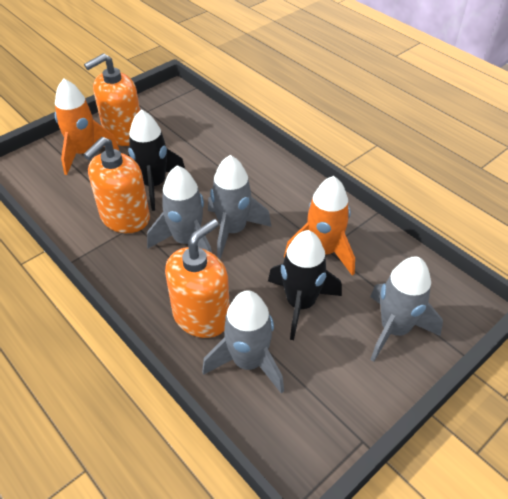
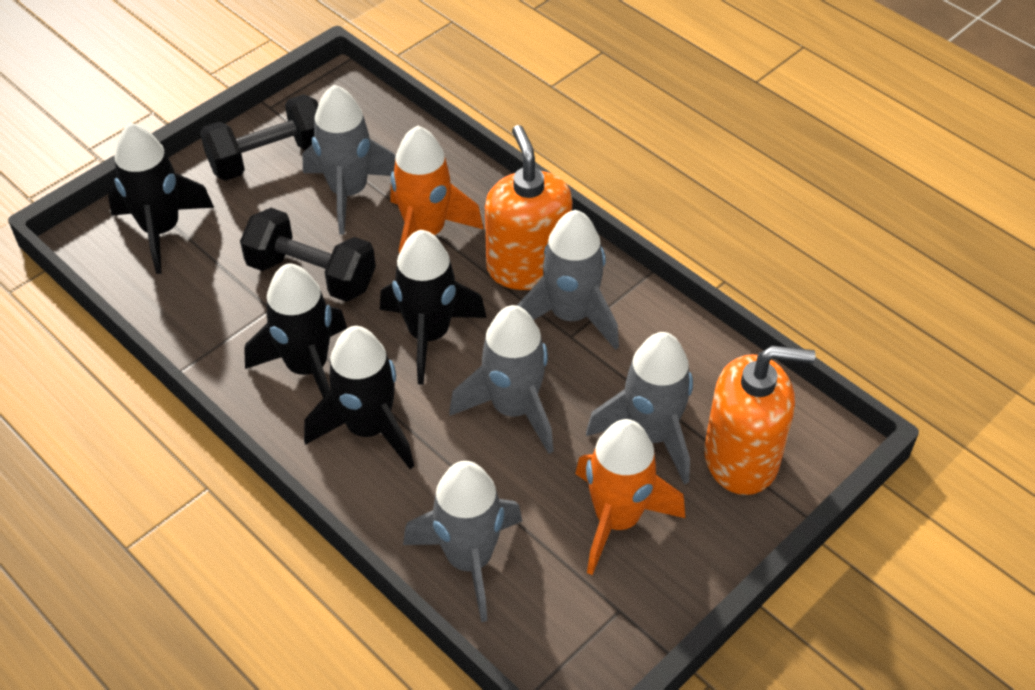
black dumbbell: none = 0 -> [200,94,318,181] [240,208,376,302] = 2
black rocket: [128,110,185,211] [268,230,342,340] = 2 -> [108,123,214,274] [244,263,347,398] [304,326,414,469] [380,230,487,385] = 4
grey rocket: [147,165,212,253] [202,290,284,394] [208,155,271,259] [370,257,443,362] = 4 -> [302,84,396,235] [403,461,522,622] [449,305,554,454] [516,210,619,350] [586,332,693,484] = 5
orange soap dispenser: [83,137,150,233] [84,53,140,146] [165,219,230,338] = 3 -> [485,125,572,290] [704,346,815,495] = 2

